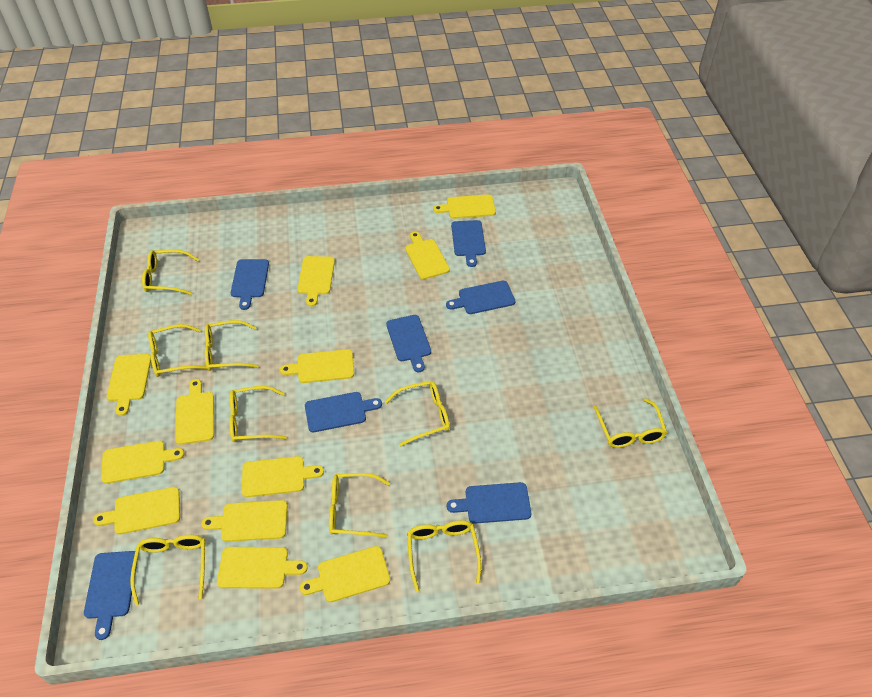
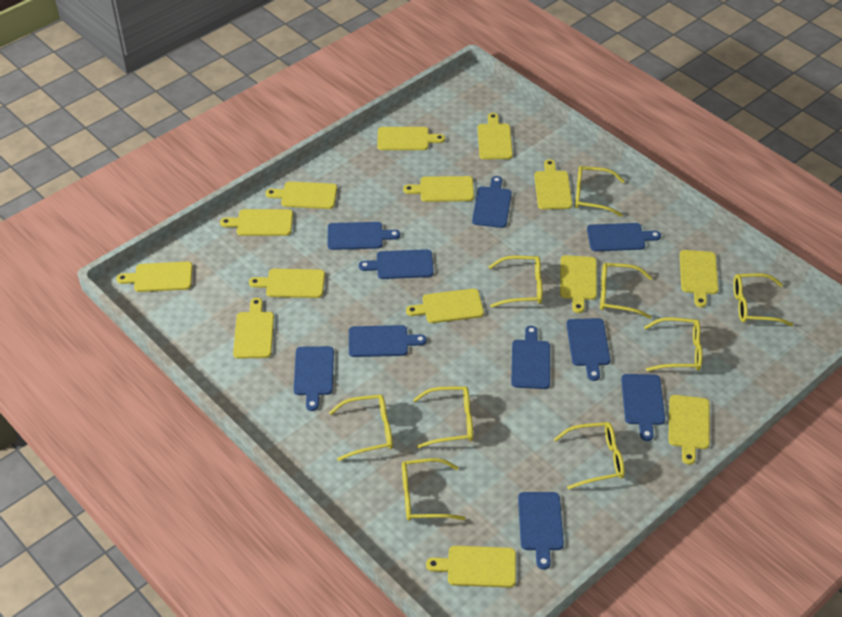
blue cutting board: [84,551,138,640] [231,259,269,310] [305,392,382,433] [386,315,431,372] [446,281,515,314] [447,482,531,524] [451,220,486,267] = 7 -> [293,346,334,411] [328,222,400,250] [349,325,427,357] [359,249,434,279] [472,176,512,228] [511,326,550,389] [518,492,564,570] [566,318,610,381] [587,223,661,251] [621,374,665,441] = 10
yellow cutting board: [93,487,180,534] [101,441,185,484] [107,354,151,416] [175,379,214,445] [201,500,287,542] [217,547,308,589] [242,456,324,497] [280,349,354,383] [297,256,335,307] [300,546,390,602] [405,231,450,279] [433,194,496,219] = 12 -> [116,262,193,292] [220,209,293,236] [233,298,274,359] [249,269,325,298] [266,182,337,209] [377,127,445,150] [403,176,474,202] [406,289,484,323] [426,546,516,588] [478,113,513,159] [534,159,572,209] [560,255,597,313] [668,395,709,465] [680,250,718,307] = 14

